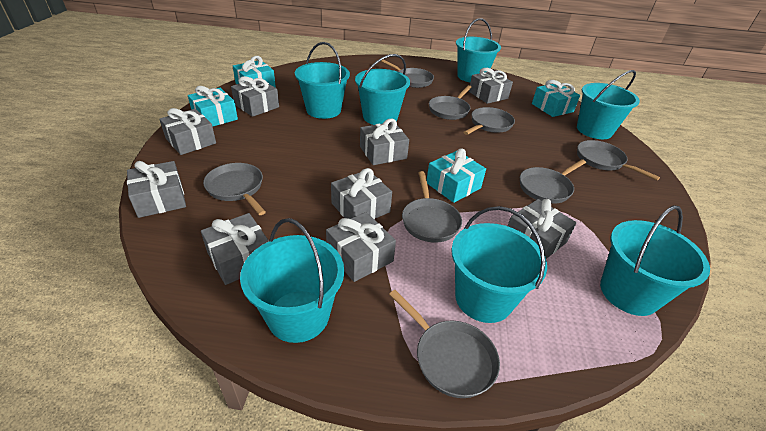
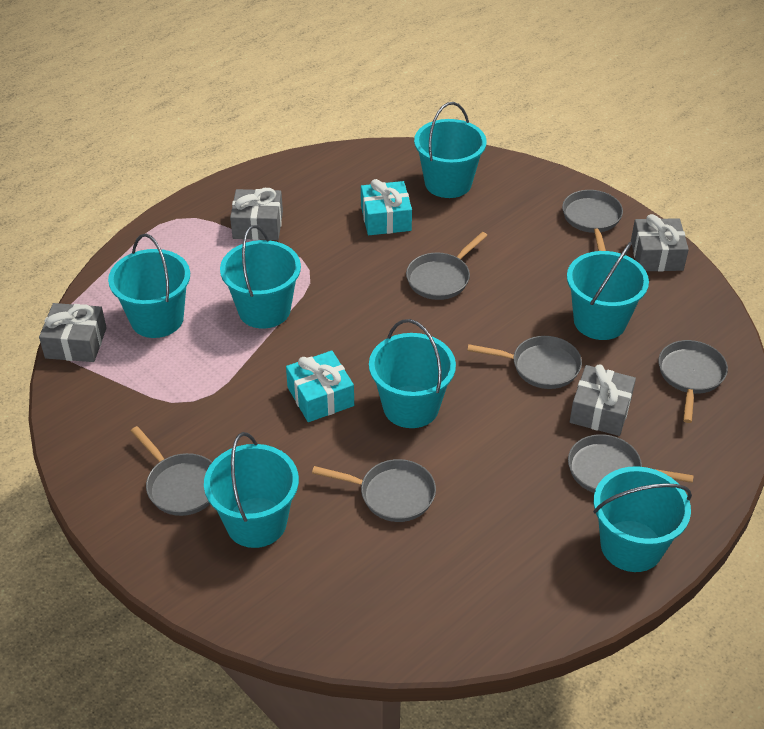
grey gift: [127,161,186,218] [159,108,216,155] [201,213,269,285] [231,76,279,117] [326,212,396,282] [331,168,392,219] [360,119,409,165] [469,68,513,104] [508,199,577,259] = 9 -> [39,303,107,362] [230,188,283,240] [570,364,636,436] [631,214,689,271] = 4
grey pan: [203,163,266,215] [381,59,434,88] [389,290,500,398] [402,171,462,243] [429,85,472,120] [464,107,515,135] [520,159,586,204] [577,140,660,180] = 8 -> [131,426,212,516] [312,459,436,522] [406,232,488,300] [467,336,582,389] [562,190,623,251] [568,434,694,493] [658,340,728,423] = 7
turquoise gift: [188,86,238,127] [233,56,276,88] [427,148,486,203] [532,80,580,117] = 4 -> [286,351,354,422] [361,179,412,235] = 2

